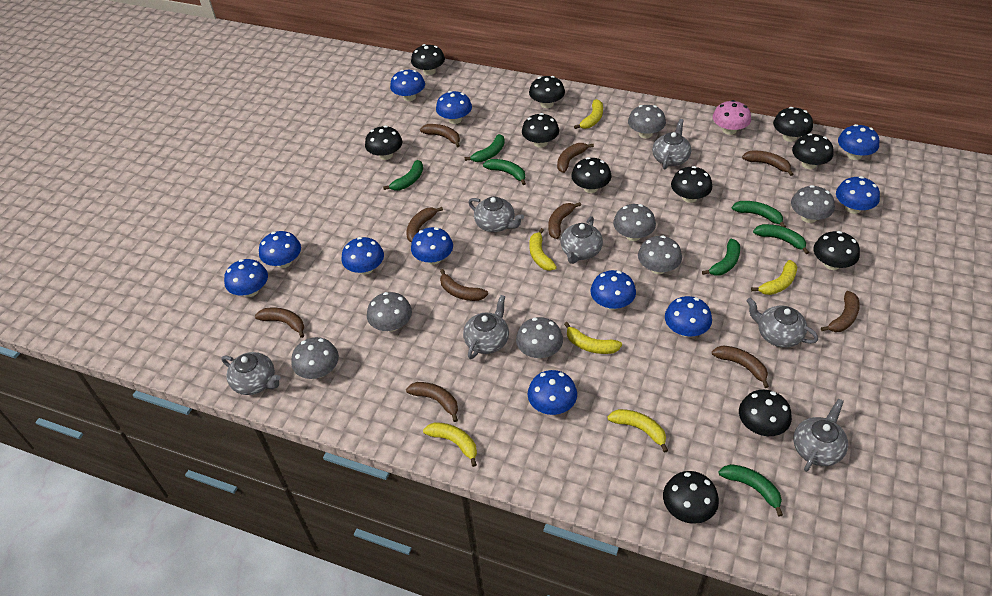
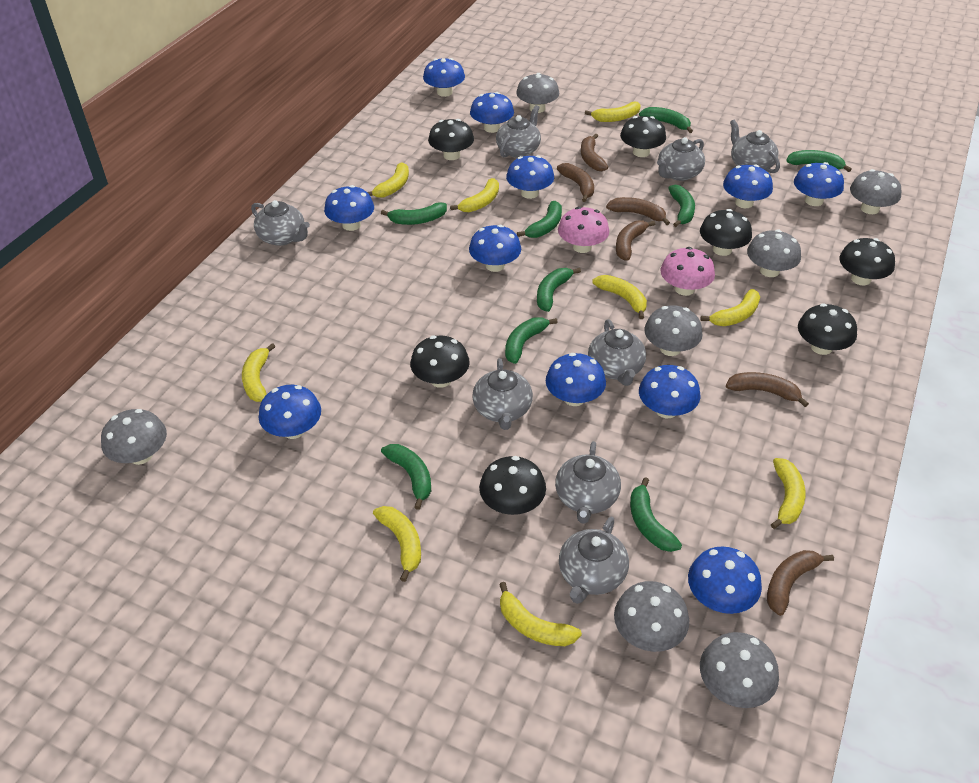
black mushroom: [365,126,402,160] [411,44,445,76] [522,113,559,148] [529,76,565,108] [571,157,611,193] [663,471,719,524] [671,166,712,203] [739,390,792,436] [773,107,813,142] [792,133,833,169] [813,231,860,270] = 11 -> [410,336,470,388] [428,119,474,160] [479,456,546,515] [620,116,666,157] [700,209,752,256] [798,303,857,355] [839,238,895,285] = 7
brown banana: [255,308,304,338] [406,207,443,242] [406,382,458,422] [420,124,460,148] [440,269,488,301] [548,202,581,239] [557,143,594,173] [712,345,769,388] [742,151,793,176] [821,291,860,332] = 10 -> [557,163,594,202] [581,134,608,171] [606,197,670,225] [616,220,655,260] [726,372,809,407] [767,550,834,616] = 6
green banana: [383,160,423,191] [465,134,505,162] [483,159,526,185] [702,239,740,276] [718,464,783,517] [732,201,786,228] [753,224,809,254] = 7 -> [381,202,447,225] [381,444,431,510] [505,317,558,364] [517,201,562,238] [537,268,581,312] [630,477,682,552] [639,107,693,133] [668,185,695,227] [786,150,852,172] = 9
grey teapot: [221,352,281,395] [463,295,509,359] [468,197,524,232] [560,216,603,264] [652,119,691,169] [746,298,818,348] [793,399,848,472] = 7 -> [251,200,310,246] [472,358,533,430] [496,105,541,158] [555,441,621,524] [559,516,629,604] [588,319,646,386] [657,137,705,181] [730,120,780,173] = 8
pink mushroom: [713,100,751,135] = 1 -> [558,207,609,253] [661,247,715,296] = 2
yellow banana: [423,422,477,467] [529,228,557,271] [564,322,622,354] [574,99,603,129] [607,409,668,453] [751,260,797,295] = 6 -> [242,343,276,402] [367,162,409,198] [373,506,421,582] [450,178,499,212] [499,582,582,646] [585,102,641,122] [592,275,647,319] [700,289,760,326] [771,458,806,529] = 9

